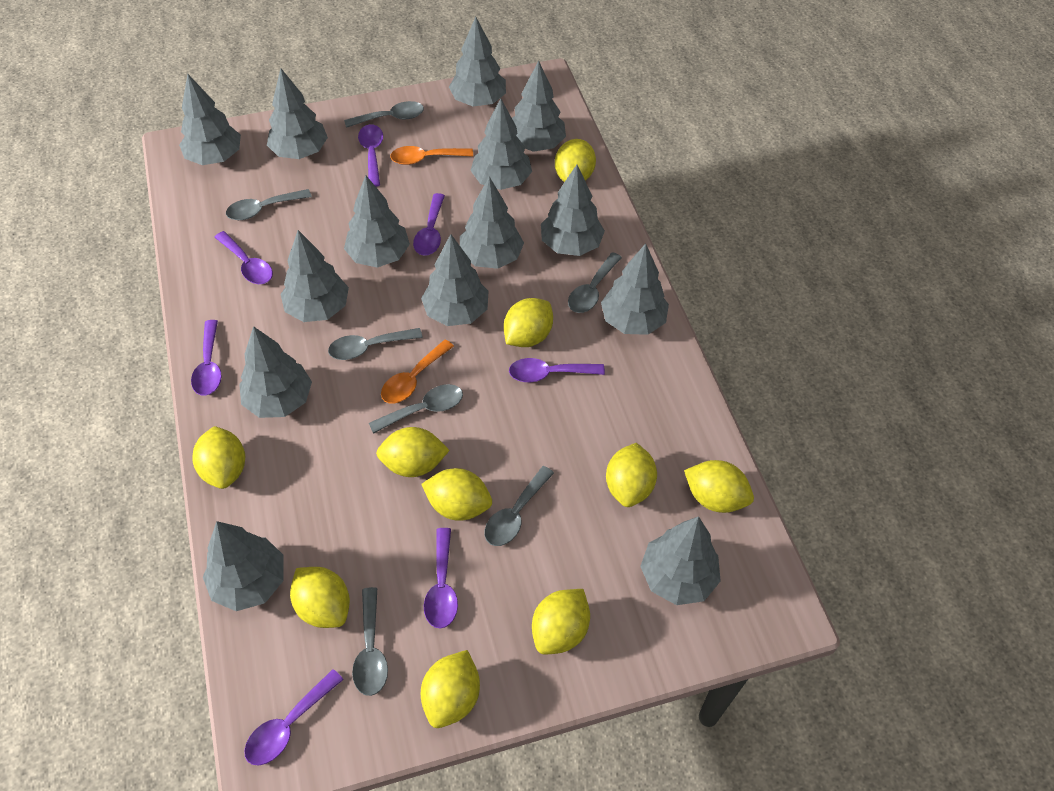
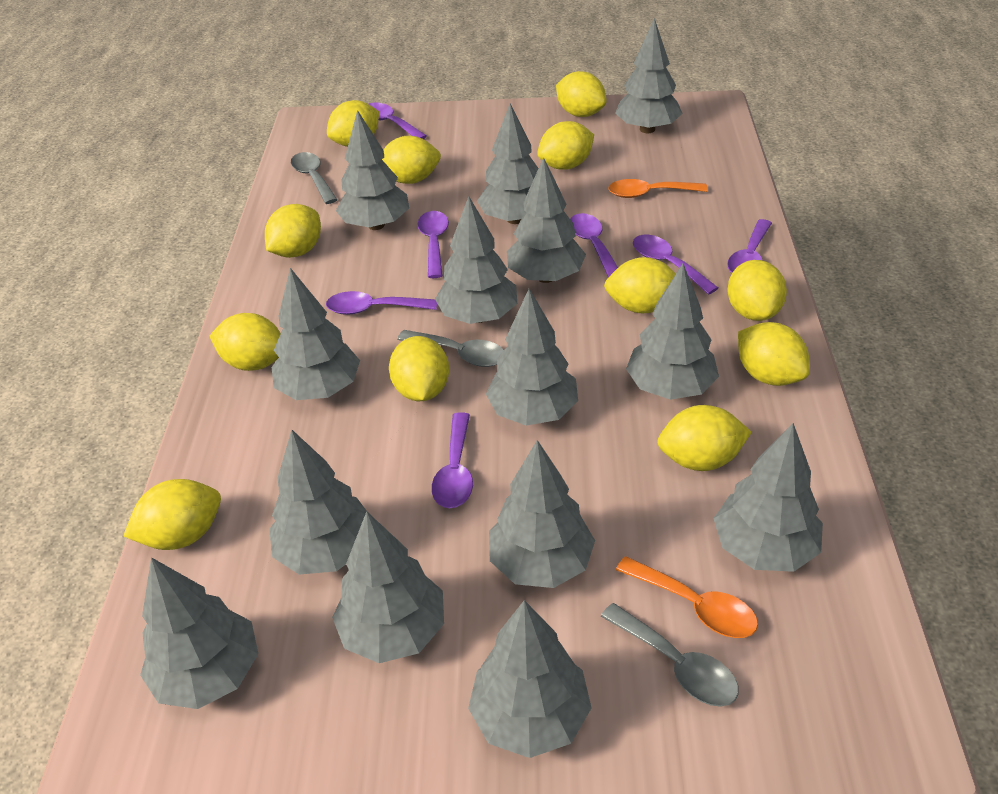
grey spoon: [226,189,312,220] [328,328,423,360] [344,101,424,128] [352,587,388,696] [369,384,463,434] [484,466,554,546] [568,252,622,313] = 7 -> [291,152,338,204] [397,330,504,367] [601,603,739,707] = 3
yellow lemon: [192,426,245,489] [290,567,350,628] [376,427,450,477] [421,468,492,521] [421,650,480,728] [504,298,553,347] [532,589,590,654] [555,139,596,182] [606,443,657,507] [684,460,754,513] = 10 -> [123,479,221,550] [210,313,281,371] [265,204,321,258] [327,100,379,147] [382,136,441,184] [389,336,449,401] [537,121,594,170] [556,71,607,117] [604,257,676,313] [657,405,752,471] [728,260,787,321] [738,322,810,386] = 12

